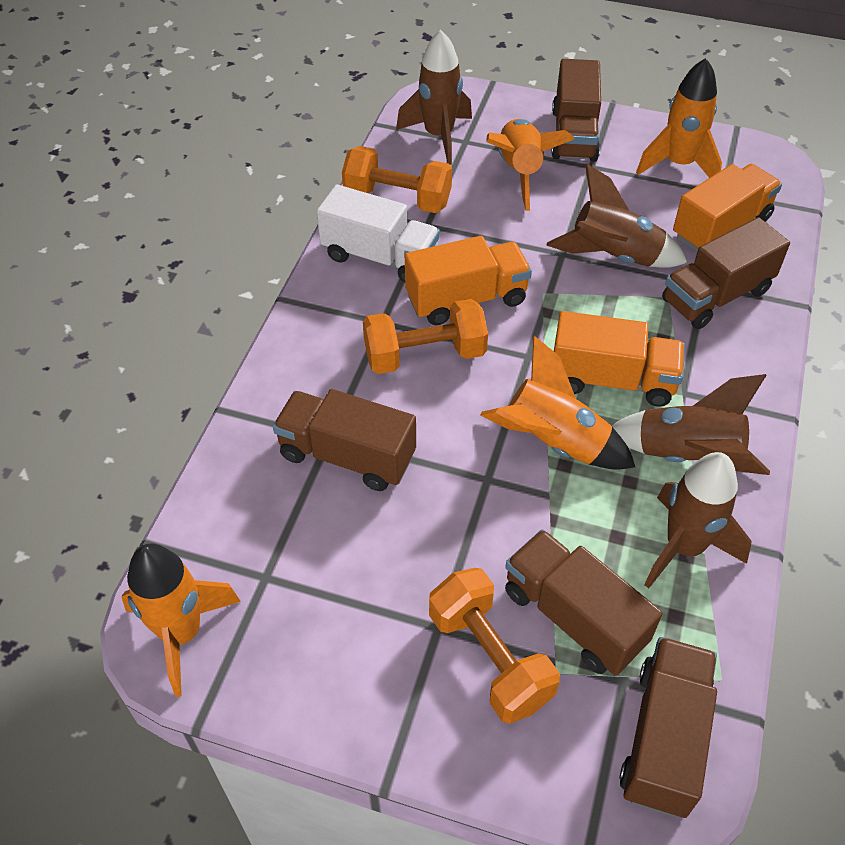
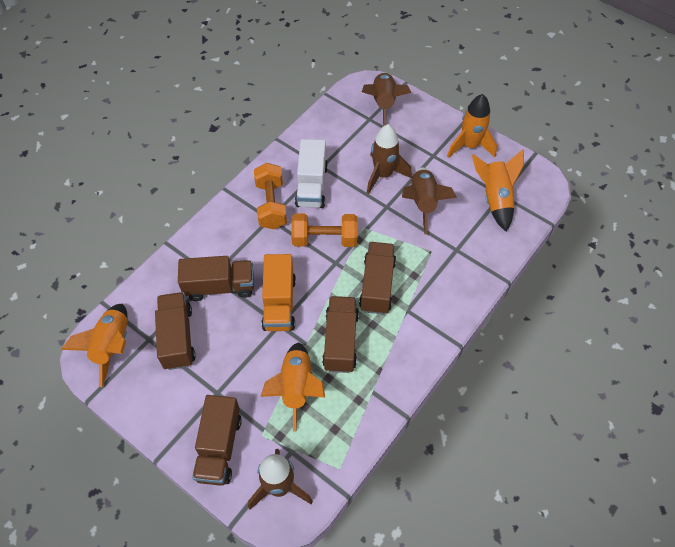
orange dumbbell: [342,146,452,213] [363,299,488,374] [429,568,560,724] = 3 -> [254,163,287,229] [291,214,357,247] = 2
orange truck: [405,236,532,325] [554,311,685,407] [673,164,782,252] = 3 -> [262,254,296,331] = 1

